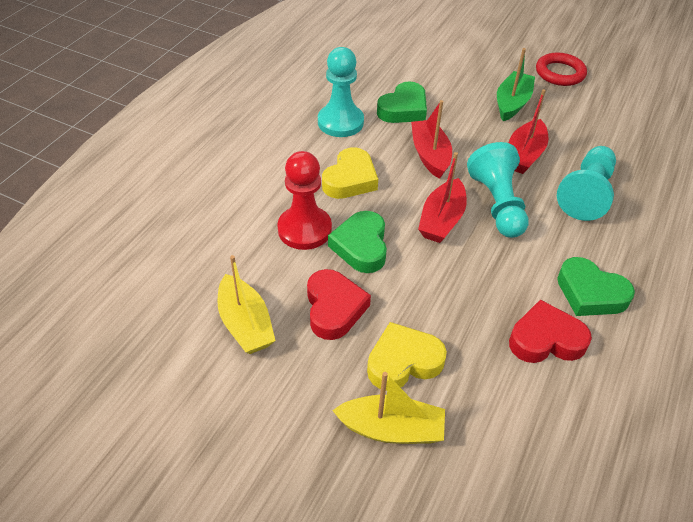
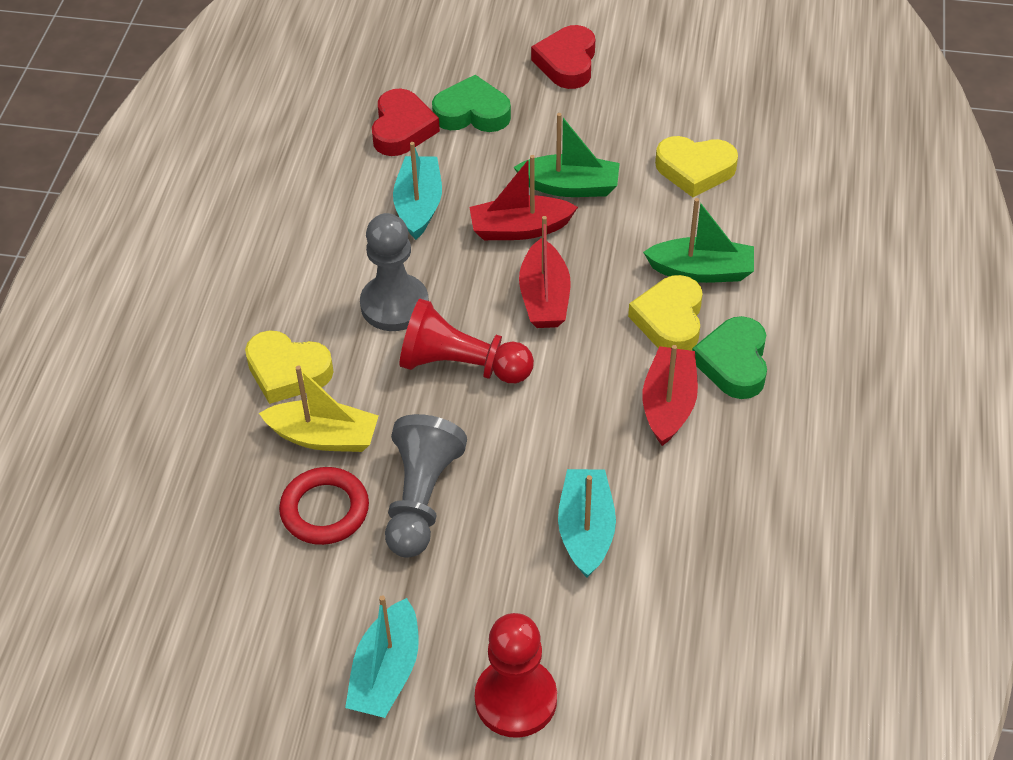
green boat: [497,48,535,121] = 1 -> [514,113,620,197] [643,198,754,283] = 2
green heart: [328,211,387,273] [377,81,427,123] [557,257,635,316] = 3 -> [432,75,511,132] [692,316,767,399] = 2
grey pawn: none = 0 -> [360,213,429,331] [385,414,467,558] = 2
red pawn: [277,151,332,250] = 1 -> [400,299,534,383] [475,613,557,738] = 2
turquoise boat: none = 0 -> [345,595,419,718] [393,142,442,240] [558,469,616,578] = 3
turquoise pawn: [318,47,364,137] [467,142,528,238] [557,146,616,221] = 3 -> none = 0
yellow boat: [217,255,276,354] [332,372,445,444] = 2 -> [259,366,379,452] = 1
yellow heart: [322,147,378,199] [367,322,447,391] = 2 -> [245,330,334,404] [628,275,703,351] [655,136,738,197] = 3

